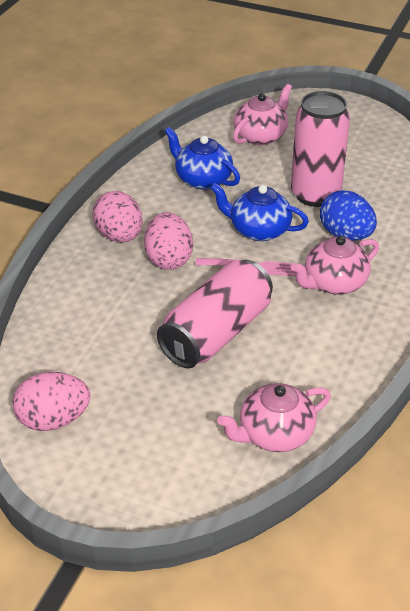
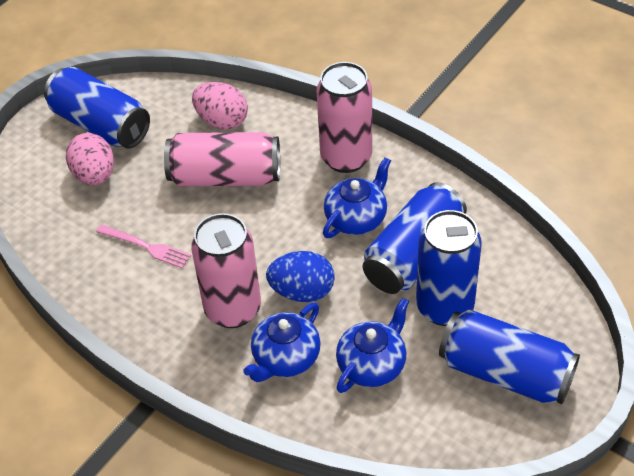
blue can: none = 0 -> [44,67,150,149] [363,182,467,294] [416,210,482,326] [439,309,580,404] = 4
blue teapot: [165,127,240,190] [211,183,309,241] = 2 -> [243,302,321,382] [323,157,391,238] [336,298,409,393] = 3
pink can: [157,260,273,369] [291,91,350,207] = 2 -> [164,132,280,186] [191,213,261,328] [317,62,372,173] = 3
pink egg: [13,372,90,431] [92,191,143,242] [144,212,193,270] = 3 -> [66,133,114,185] [192,82,248,130] = 2
pink teapot: [217,383,331,452] [233,84,292,145] [291,236,379,295] = 3 -> none = 0

